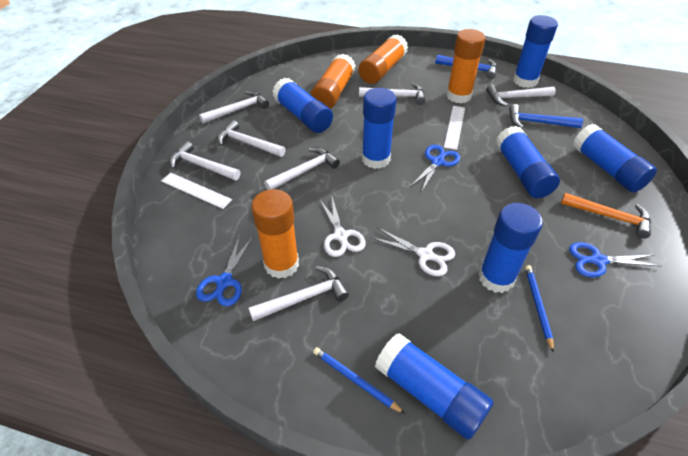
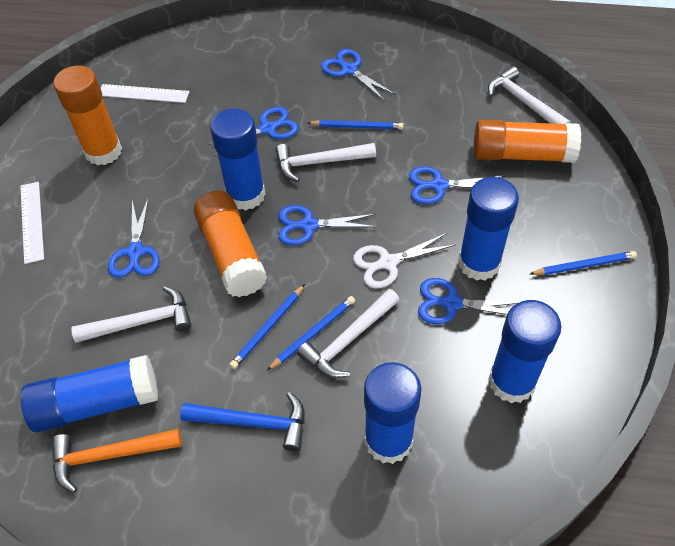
blue glue stick: [272,78,333,133] [362,88,396,169] [375,333,494,440] [478,203,543,293] [496,126,560,198] [513,15,558,88] [573,124,657,193] = 7 -> [21,355,158,433] [210,109,266,210] [364,362,421,464] [458,177,519,281] [489,300,561,403] = 5
blue hammer: [435,55,497,79] [509,104,583,129] = 2 -> [180,392,305,452] = 1
blue pencil: [313,347,405,414] [525,265,554,353] = 2 -> [229,284,305,369] [267,296,355,371] [308,120,403,129] [530,251,637,275] = 4
blue scissors: [196,235,253,306] [410,145,460,191] [569,242,660,277] = 3 -> [108,197,160,278] [208,107,299,156] [278,205,377,246] [321,49,396,101] [409,166,504,204] [418,278,519,324] = 6
orange glue stick: [251,189,299,279] [311,54,356,109] [358,34,408,84] [447,29,485,103] = 4 -> [54,66,122,166] [193,191,267,297] [474,120,581,163] = 3
white hammer: [169,141,240,181] [199,91,269,124] [217,120,286,157] [249,266,349,321] [264,147,340,190] [359,82,425,105] [486,84,556,106] = 7 -> [71,286,191,343] [276,143,376,182] [297,289,399,378] [488,66,571,124] = 4
white scissors: [319,197,366,257] [372,227,455,276] = 2 -> [353,233,455,288] = 1

